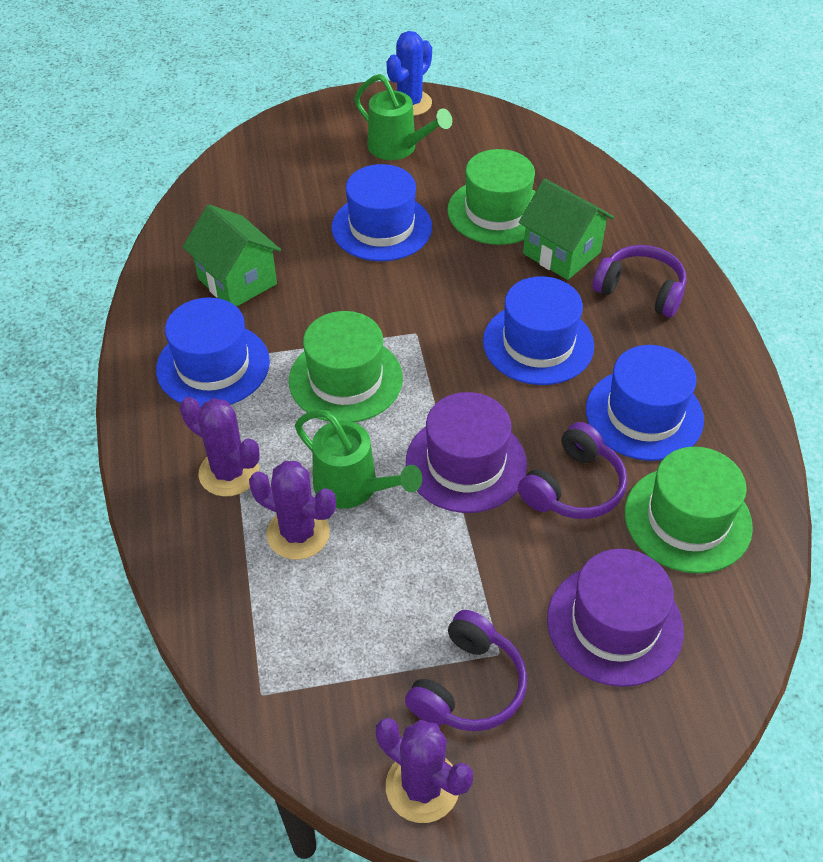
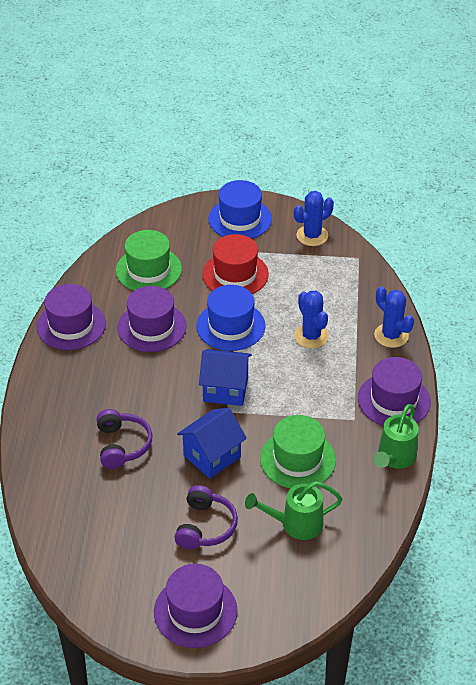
blue cactus: [387,31,432,116] = 1 -> [294,191,334,246] [294,291,329,348] [374,286,414,348] = 3
blue hat: [156,297,270,408] [332,164,432,261] [483,276,594,385] [586,345,704,461] = 4 -> [196,285,265,351] [208,180,272,239] = 2
blue house: none = 0 -> [177,408,247,479] [199,349,252,406] = 2
green hat: [289,311,403,422] [447,149,536,245] [625,447,753,574] = 3 -> [116,230,182,291] [260,415,336,488] = 2
green house: [183,204,281,307] [519,179,614,280] = 2 -> none = 0
purple cactus: [180,397,260,497] [249,461,336,560] [376,718,473,823] = 3 -> none = 0
purple hat: [406,392,527,513] [547,549,684,687] = 2 -> [36,284,106,350] [117,286,187,352] [154,564,237,648] [358,357,431,426] = 4
purple headphones: [405,610,527,731] [518,422,627,519] [593,245,686,318] = 3 -> [97,409,152,469] [174,485,238,549] = 2
red hat: none = 0 -> [202,234,269,294] = 1

